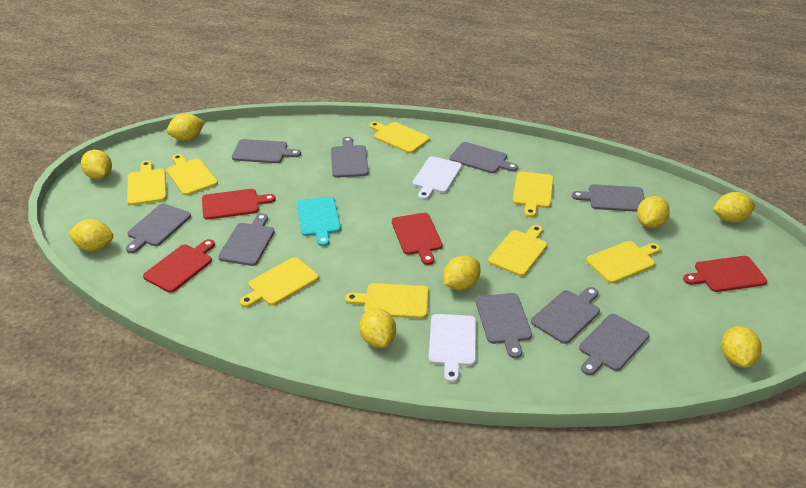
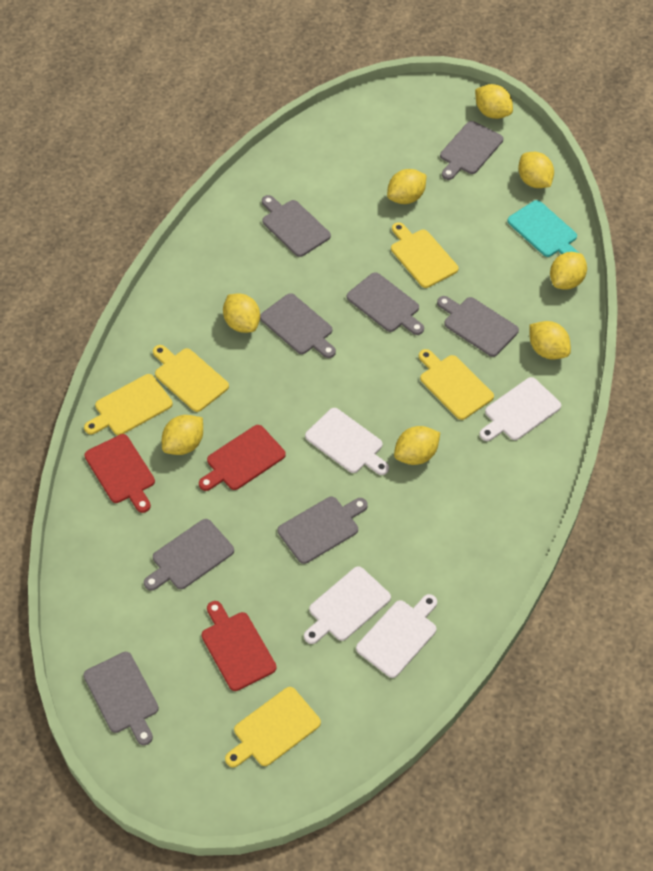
grey cutting board: [126,204,191,253] [218,213,275,266] [232,139,301,163] [331,137,368,178] [450,142,518,173] [476,293,532,358] [531,287,600,344] [572,184,645,212] [579,314,649,375] = 9 -> [83,652,159,745] [144,519,234,591] [260,293,336,358] [262,195,331,257] [278,497,368,564] [347,272,424,335] [437,296,519,357] [440,121,503,180] = 8
red cutting board: [143,239,215,293] [202,189,276,220] [392,213,443,265] [683,256,767,292] = 4 -> [84,434,155,513] [199,425,286,491] [202,601,276,691] = 3
white cutting board: [413,156,462,200] [429,314,476,383] = 2 -> [304,566,391,644] [305,408,389,475] [356,594,437,678] [480,377,561,441] = 4
yellow cutting board: [127,161,167,205] [166,154,218,195] [240,257,319,307] [345,283,429,319] [369,122,430,153] [488,225,547,276] [513,171,554,217] [586,241,660,283] = 8 -> [84,374,173,435] [153,345,229,412] [225,687,321,767] [391,222,459,288] [419,349,494,420] = 5

